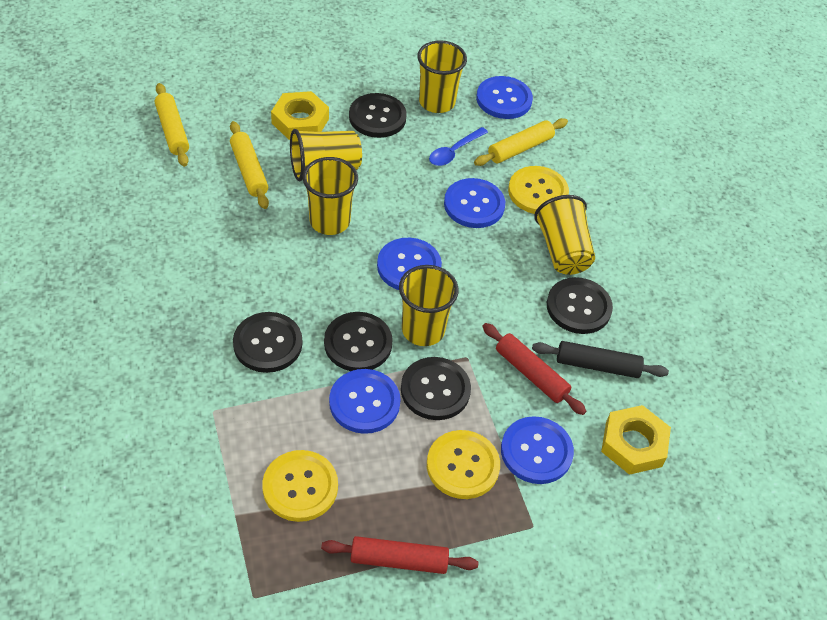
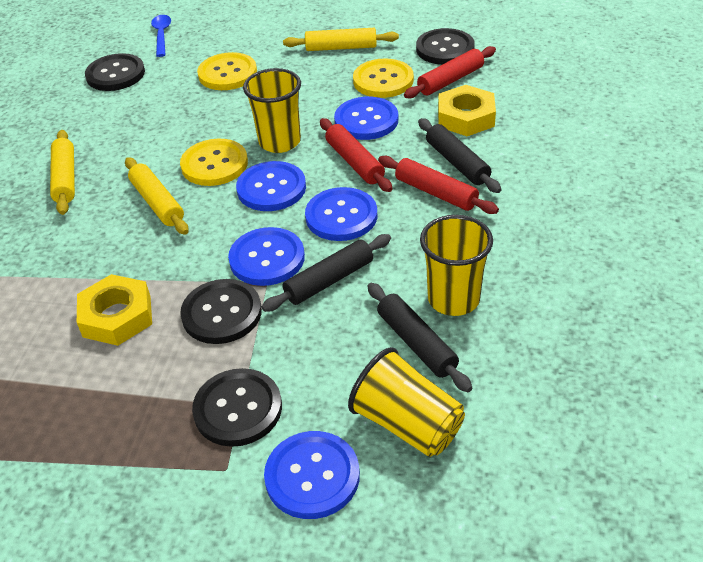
black button: [233,312,302,373] [324,312,393,371] [349,93,407,138] [401,357,471,420] [547,277,613,334] = 5 -> [85,53,145,91] [180,279,262,344] [192,368,282,447] [416,28,475,65] = 4
black rolling pin: [532,341,669,378] = 1 -> [262,234,391,312] [367,283,472,392] [418,118,501,193] = 3
red rolling pin: [321,536,479,574] [482,323,586,415] = 2 -> [320,118,392,192] [378,156,499,214] [404,46,496,98] = 3
yellow cup: [290,129,362,181] [302,157,358,235] [399,265,459,346] [417,40,467,113] [534,195,595,275] = 5 -> [243,68,301,153] [348,347,465,457] [420,215,493,316] = 3

